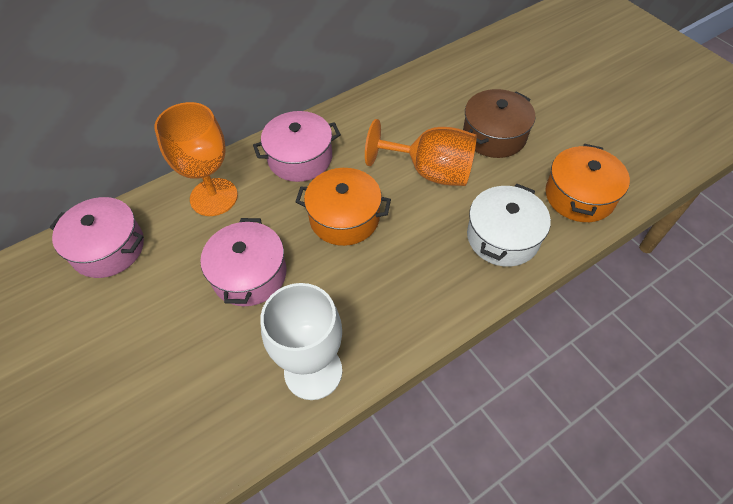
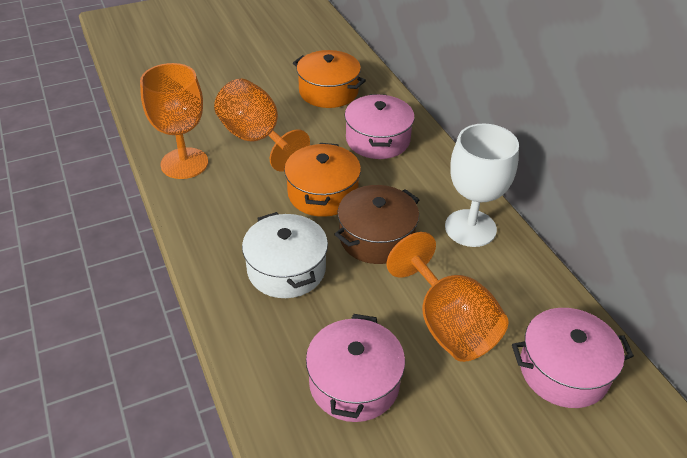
orange goblet: [154,102,238,216] [365,119,477,186] = 2 -> [140,63,208,179] [214,79,310,172] [387,232,509,362] = 3

